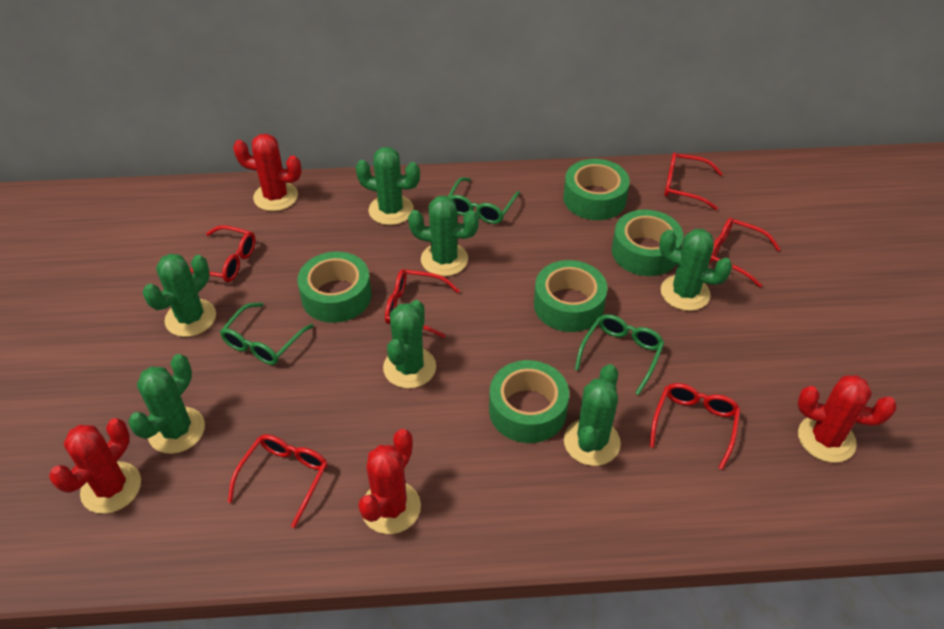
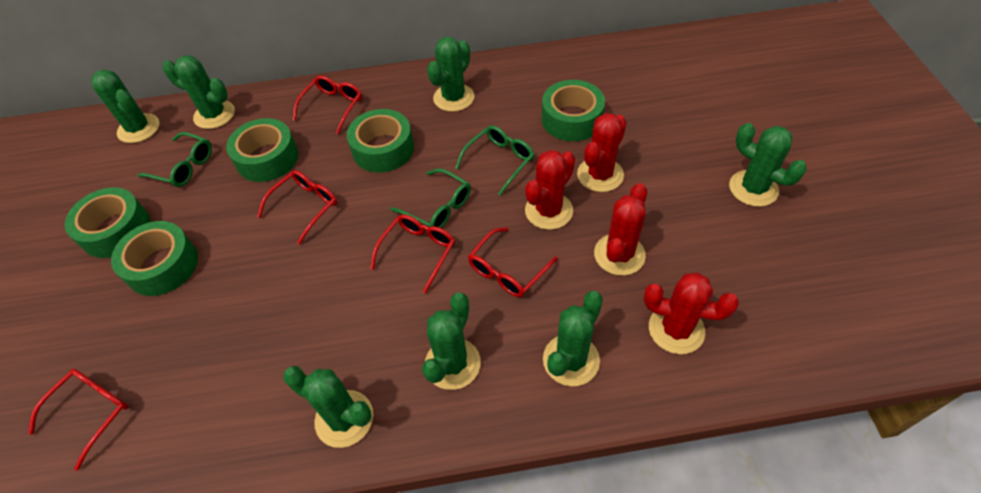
red glasses: [190,225,256,282] [228,434,328,528] [385,269,460,338] [649,383,741,470] [664,152,723,210] [709,218,781,288] = 6 -> [28,369,128,470] [257,170,337,245] [293,75,362,134] [370,214,455,293] [468,227,558,297] = 5

